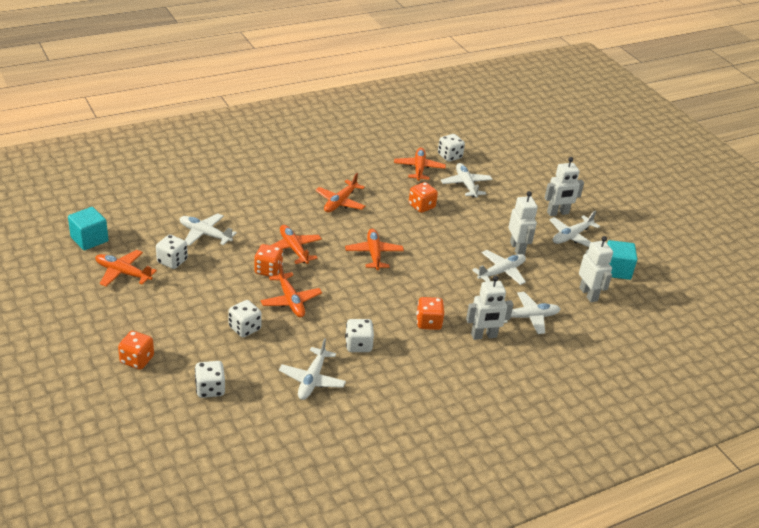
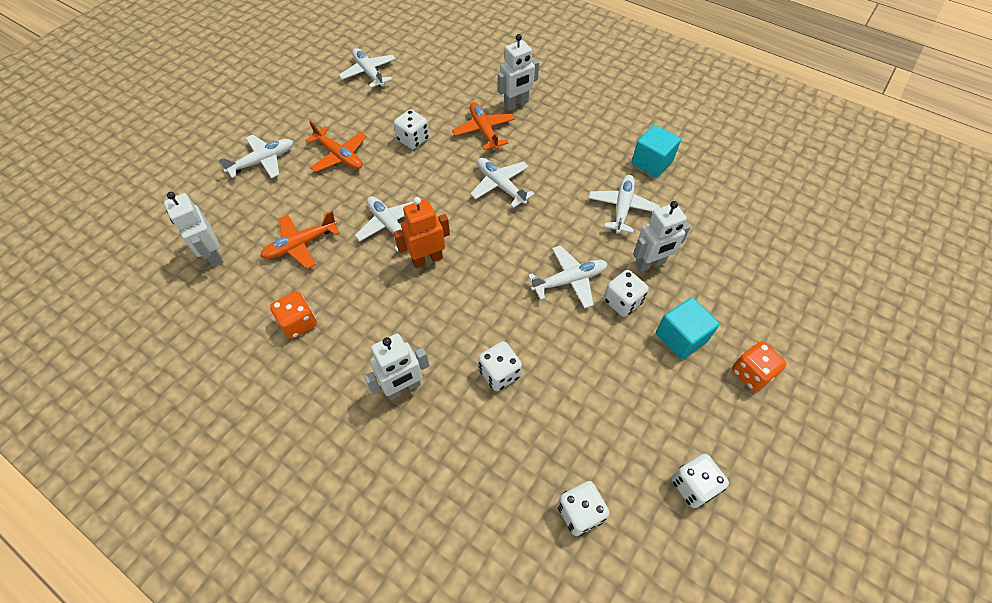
orange dice: [118,331,154,370] [254,244,283,277] [409,182,438,213] [416,297,444,330] = 4 -> [270,291,317,339] [732,341,786,391] = 2
orange plane: [95,250,157,287] [260,263,322,317] [271,225,322,264] [315,173,366,212] [345,229,404,270] [394,148,446,181] = 6 -> [260,211,340,269] [305,121,367,172] [452,102,515,150] = 3
orange robot: none = 0 -> [394,197,450,268] = 1

